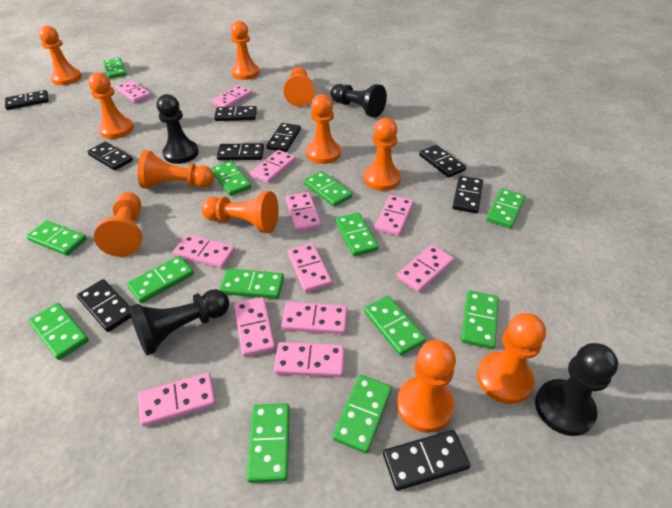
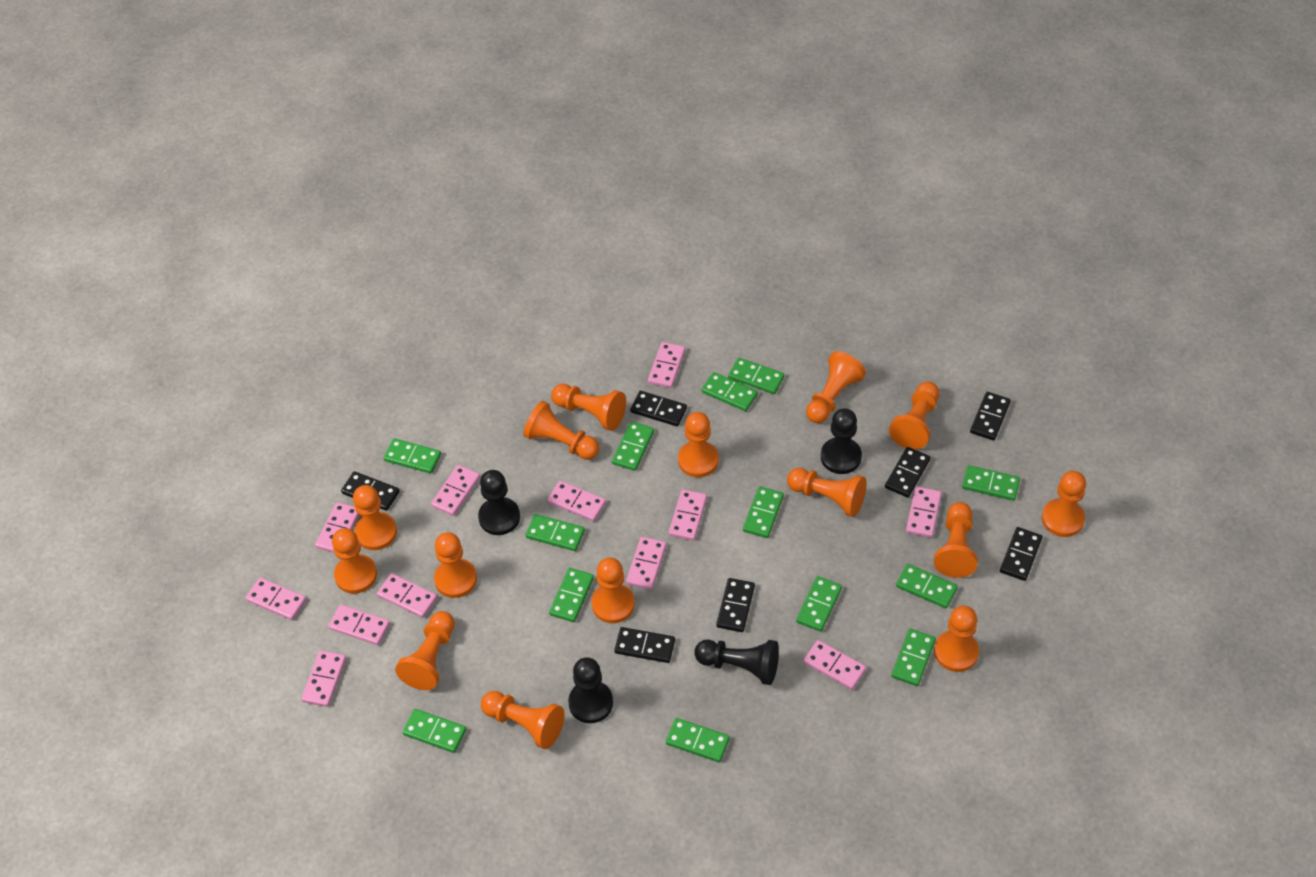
black domino: [5,90,49,110] [77,279,131,332] [87,142,133,171] [214,106,257,121] [217,143,264,160] [266,123,301,152] [383,430,471,491] [419,145,466,178] [452,176,483,213] = 9 -> [341,471,399,511] [614,627,675,663] [630,391,687,426] [716,578,755,632] [885,447,931,498] [970,392,1011,440] [1000,527,1042,581] = 7
orange pawn: [39,26,82,85] [88,72,134,139] [94,192,142,257] [138,150,214,189] [201,191,279,233] [231,21,260,80] [284,67,315,107] [306,94,341,164] [364,118,401,191] [397,340,456,433] [477,313,546,404] = 11 -> [332,528,377,594] [353,485,397,550] [395,611,455,690] [434,532,477,598] [481,691,564,749] [523,401,599,460] [551,384,626,431] [591,557,635,623] [678,412,719,477] [787,468,867,517] [806,351,866,423] [889,382,940,450] [934,502,978,578] [934,606,979,672] [1042,471,1086,537] = 15

